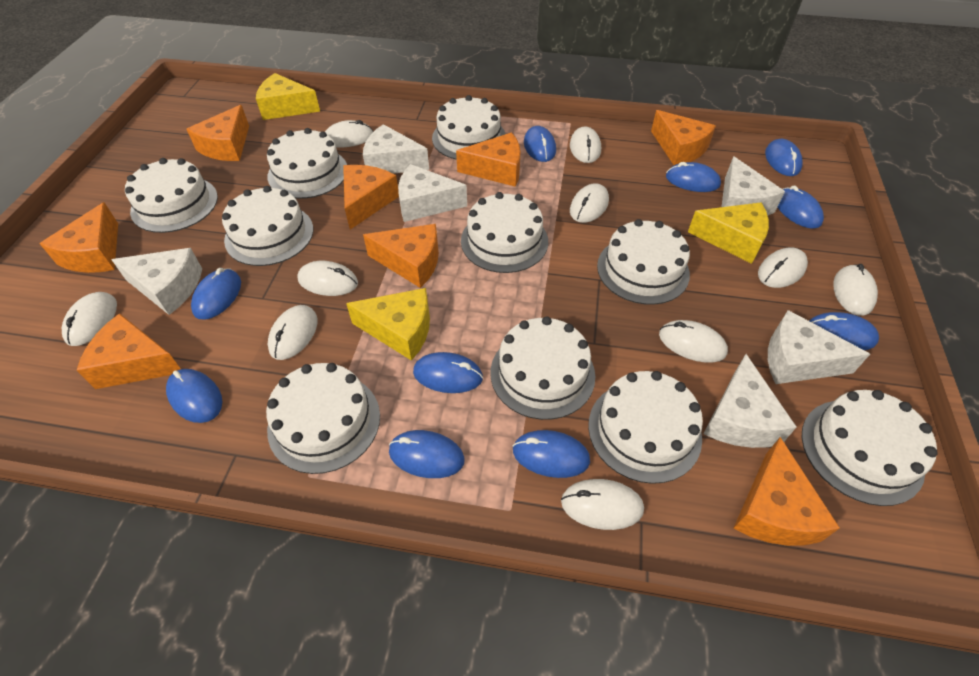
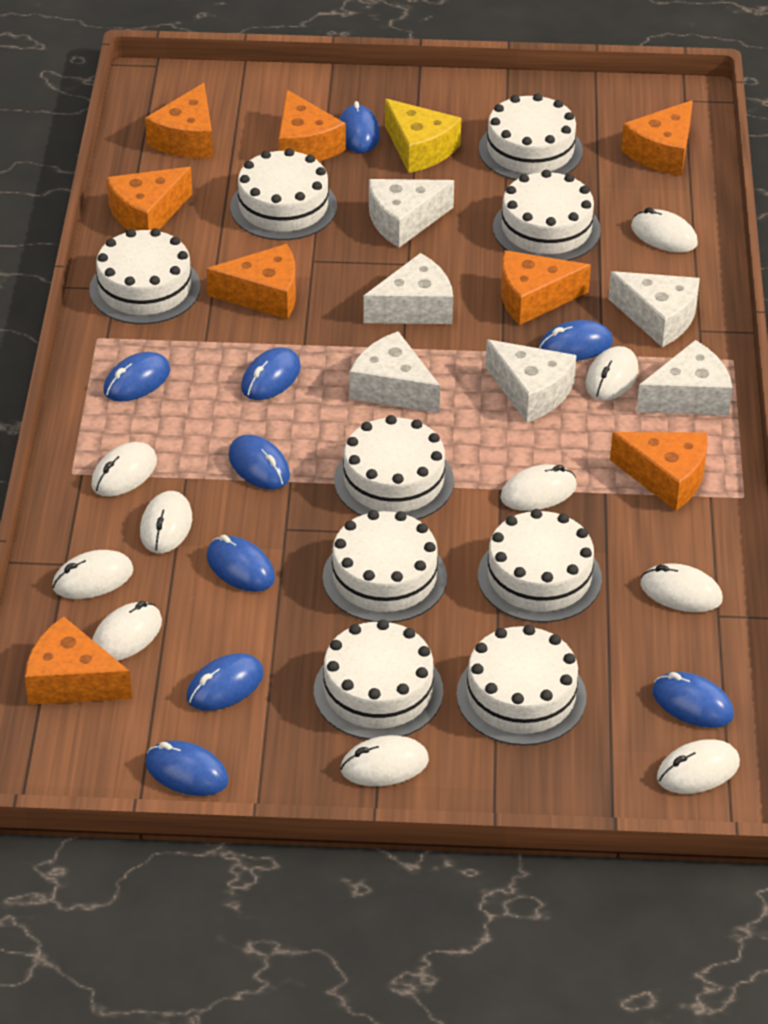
blue mouse: [166,369,222,423] [191,268,241,320] [389,430,465,478] [413,352,483,393] [513,430,590,478] [524,126,556,162] [666,162,721,192] [765,139,803,176] [778,185,824,229] [810,312,879,350] = 10 -> [103,352,170,401] [145,741,229,796] [187,653,264,711] [206,535,275,592] [229,435,290,490] [241,348,301,400] [339,101,380,153] [539,320,613,361] [652,672,734,728] = 9
white cake: [125,158,218,233] [222,186,313,266] [266,363,380,474] [267,128,347,199] [432,95,506,160] [461,192,548,273] [491,316,595,420] [588,371,703,484] [597,219,690,305] [802,390,938,506] = 10 -> [89,228,201,324] [230,148,337,240] [314,620,443,740] [322,510,447,623] [334,415,454,520] [456,625,587,746] [478,509,602,623] [479,93,583,180] [493,170,601,261] = 9
yellow cheese: [256,73,320,120] [346,288,430,361] [688,202,769,264] = 3 -> [385,98,461,173] = 1

